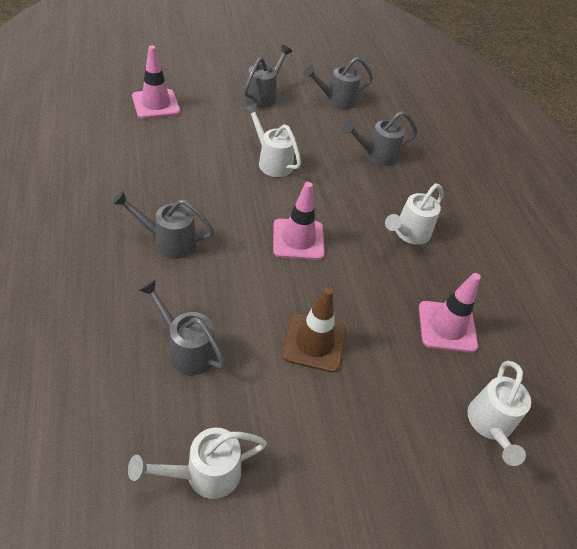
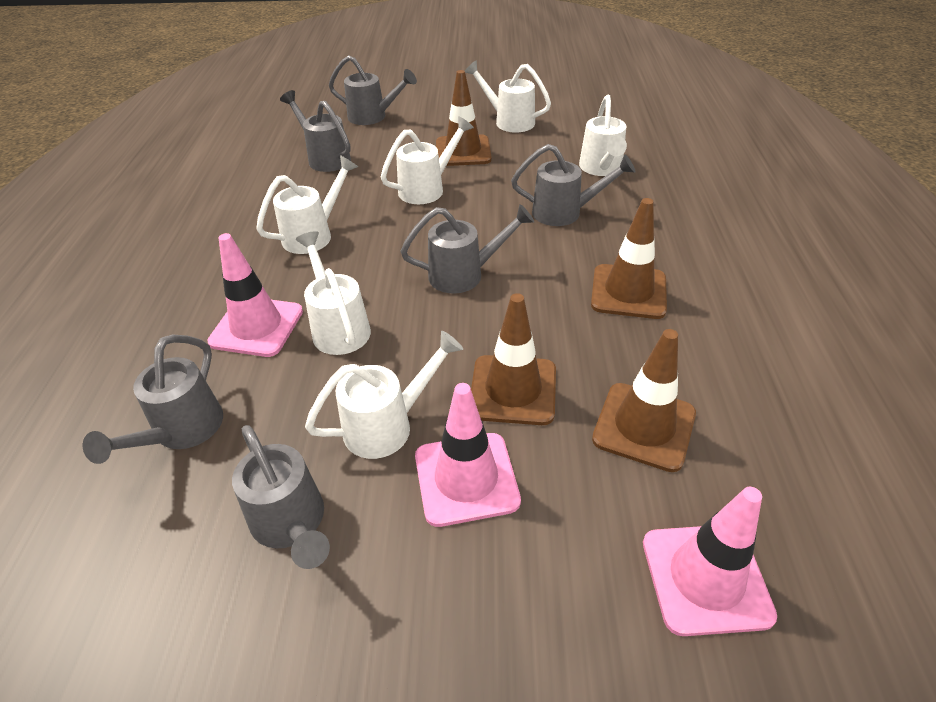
brown traffic cone: [282,287,346,373] = 1 -> [436,70,492,166] [471,293,556,425] [591,198,667,319] [592,329,696,472] = 4
grey watering can: [112,191,214,259] [138,280,226,375] [244,45,292,108] [303,57,373,109] [343,111,417,166] = 5 -> [83,335,223,464] [232,425,330,569] [280,90,351,172] [329,55,417,125] [400,204,534,294] [511,144,636,226] = 6
white watering can: [128,428,267,499] [244,103,301,177] [385,184,444,245] [468,361,531,466] = 4 -> [256,155,358,254] [295,231,371,355] [305,331,463,459] [381,116,474,204] [465,60,551,133] [579,95,627,176] = 6

